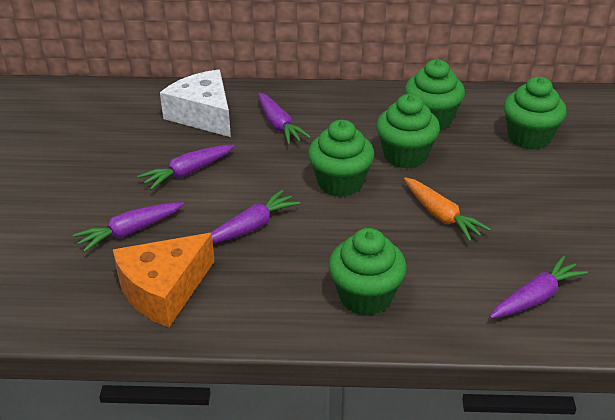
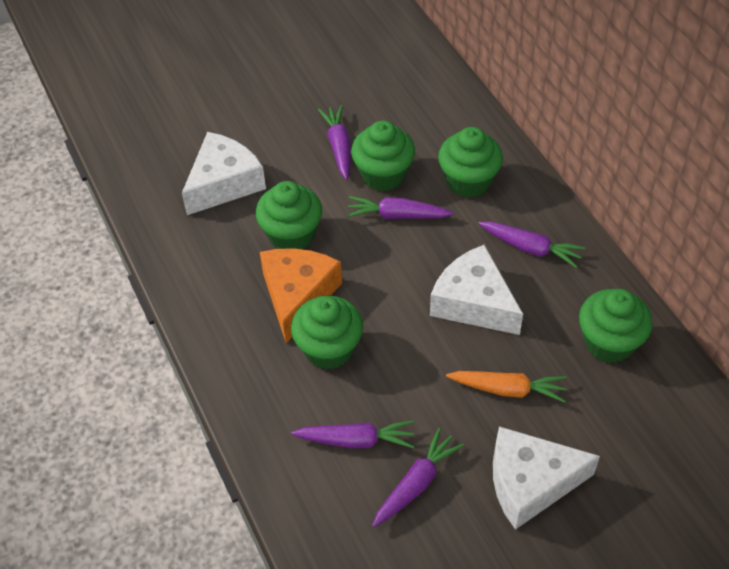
white cheese: [160,70,231,137] = 1 -> [182,132,266,215] [430,244,523,335] [493,426,600,530] = 3

